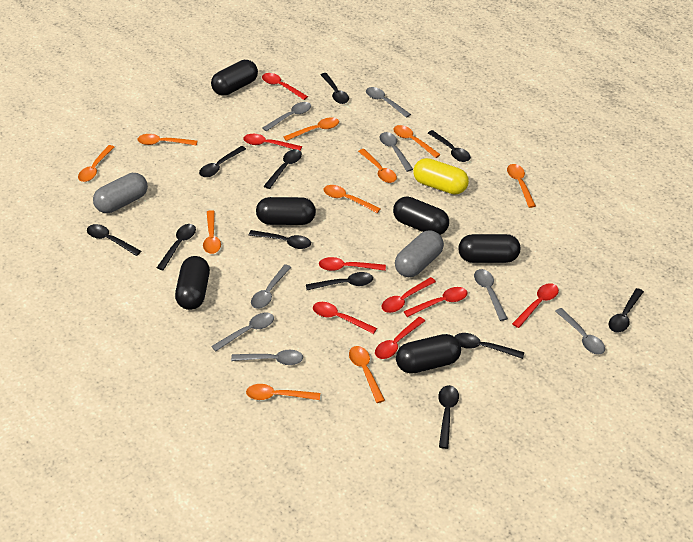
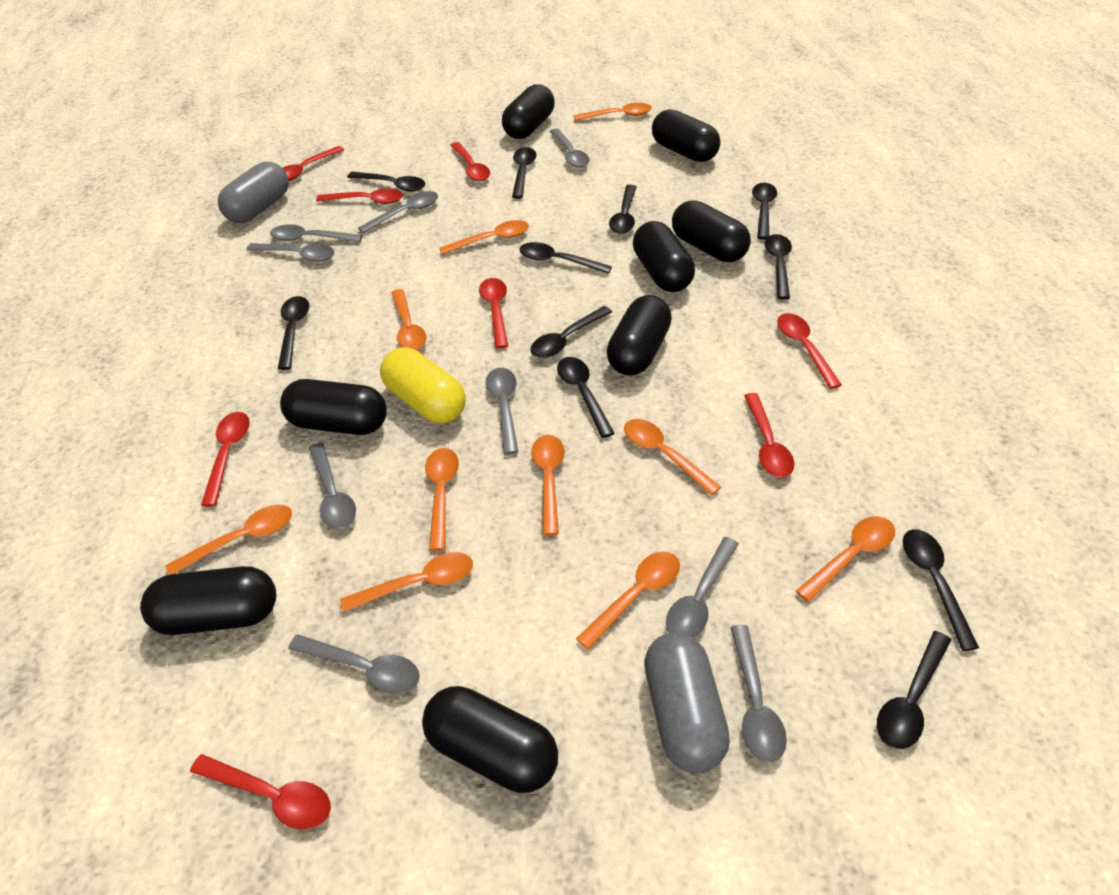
black capsule: [175,256,210,310] [211,60,258,96] [256,197,316,225] [393,196,449,235] [396,334,461,374] [458,234,520,263] = 6 -> [140,566,276,635] [280,379,387,435] [422,686,558,793] [502,84,555,139] [607,295,672,376] [633,221,695,292] [652,109,720,162] [672,200,751,262] = 8
grey spoon: [211,313,274,351] [231,350,303,365] [251,264,291,309] [263,102,311,131] [366,87,411,118] [379,132,413,172] [474,269,508,321] [555,308,605,354] = 8 -> [247,243,335,262] [270,224,362,243] [288,634,420,694] [309,443,356,529] [358,191,438,233] [486,368,518,454] [550,129,589,168] [666,537,739,637] [730,625,787,763] = 9

